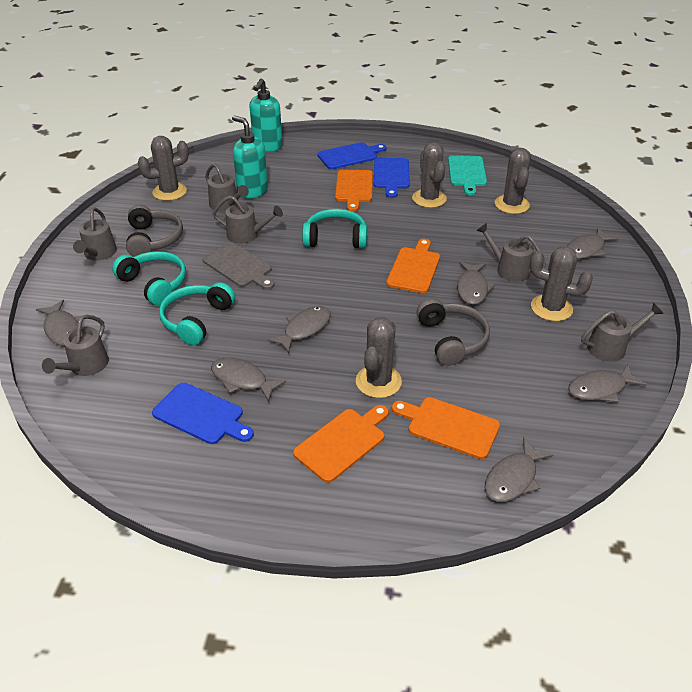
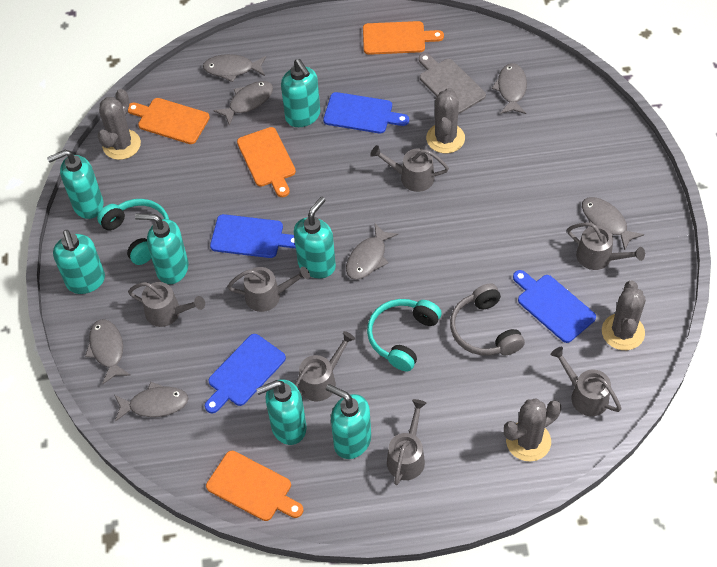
blue cutting board: [152,383,254,444] [317,142,387,169] [374,158,410,198] = 3 -> [205,334,286,413] [210,214,296,258] [323,92,409,133] [513,270,596,343] = 4
grey cactus: [138,136,189,201] [356,317,402,398] [412,142,447,208] [495,148,531,214] [530,246,593,321] = 5 -> [98,89,141,160] [426,88,465,153] [504,398,561,462] [602,280,646,350] = 4
grey headphones: [126,205,183,257] [417,298,490,366] = 2 -> [450,283,525,355] = 1
grey watering can: [42,315,109,376] [73,208,117,260] [205,164,249,212] [213,195,283,244] [476,223,546,282] [581,303,663,362] = 6 -> [128,282,205,327] [227,267,310,312] [294,331,355,401] [370,145,449,192] [387,399,426,485] [551,347,621,416] [567,222,645,270] = 7
turquoise cutting board: [448,155,487,195] = 1 -> none = 0
turquoise headphones: [112,251,186,305] [159,282,235,345] [302,209,367,248] = 3 -> [97,199,169,265] [367,299,442,371] = 2
turquoise soap dispenser: [232,116,268,199] [249,78,283,152] = 2 -> [47,150,103,219] [53,230,105,294] [135,213,188,284] [256,379,307,445] [281,59,320,127] [294,196,336,278] [326,384,371,459] = 7

